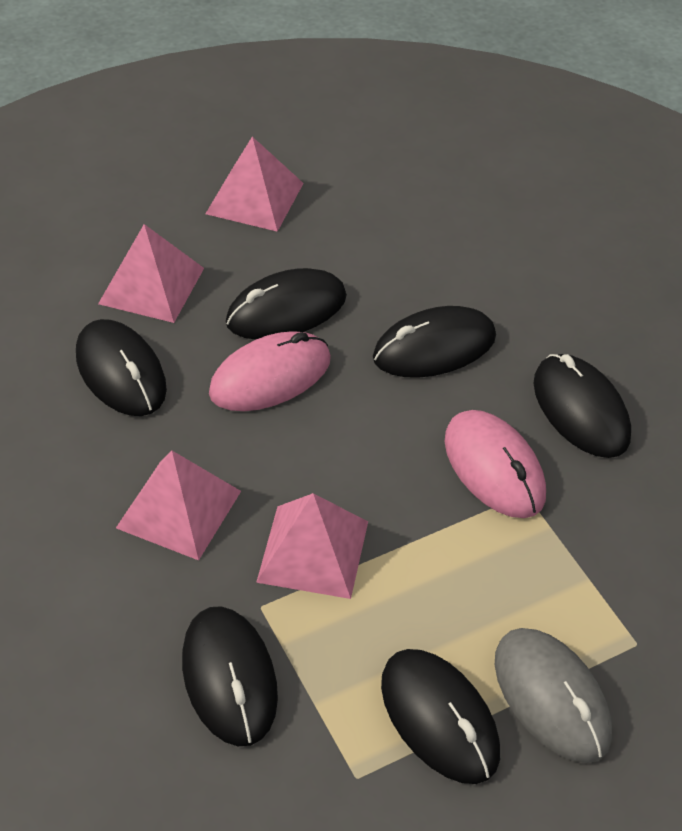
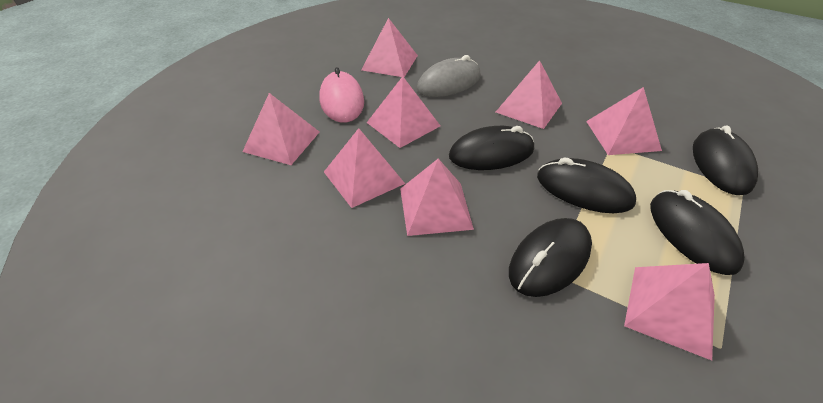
black mouse: [76,319,167,416] [182,606,278,746] [226,268,347,340] [373,306,496,378] [381,649,500,784] [533,354,631,458] = 6 -> [449,126,534,170] [509,218,592,297] [537,158,636,213] [650,190,745,275] [693,125,758,195] = 5
pink mouse: [209,331,331,411] [444,410,546,518] = 2 -> [319,67,364,123] = 1
pink pyramid: [98,224,204,323] [116,450,241,560] [205,137,304,232] [256,493,368,599] = 4 -> [242,93,319,165] [324,128,405,208] [361,18,418,77] [367,76,440,148] [400,159,474,236] [496,60,562,129] [586,87,662,155] [624,263,715,361] = 8

